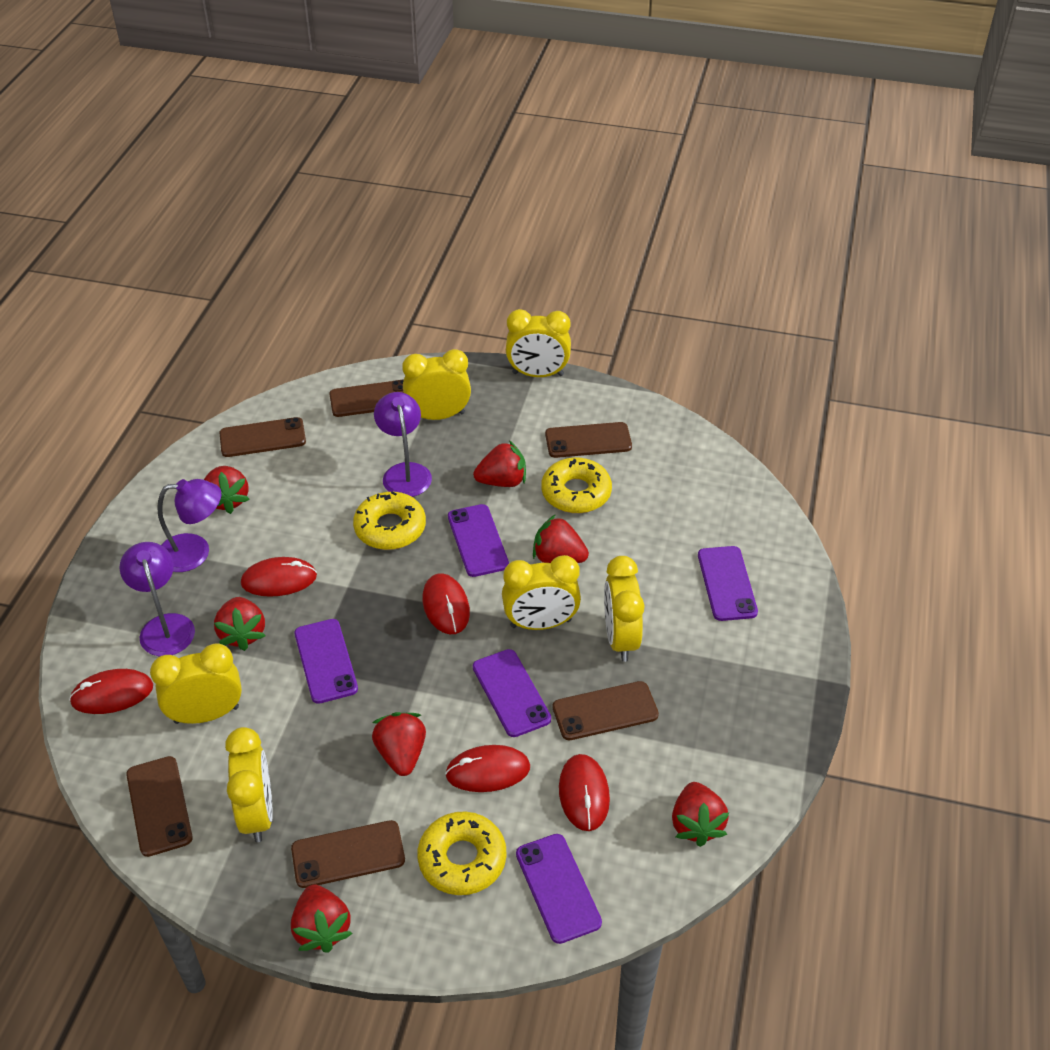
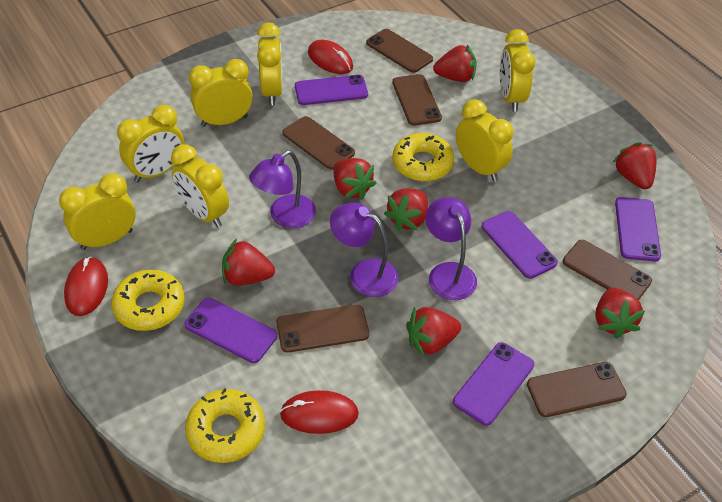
red mouse: [69,669,153,714] [241,557,317,597] [423,573,470,634] [445,745,530,792] [559,754,610,831] = 5 -> [64,257,108,316] [280,390,359,434] [308,40,353,74] = 3
yellow clock: [150,644,242,724] [225,727,273,842] [402,349,471,420] [502,555,581,630] [506,309,571,377] [604,556,645,662] = 6 -> [59,173,136,250] [117,105,184,182] [171,144,229,228] [189,59,253,127] [257,22,283,105] [456,99,513,181] [500,29,536,112] = 7

